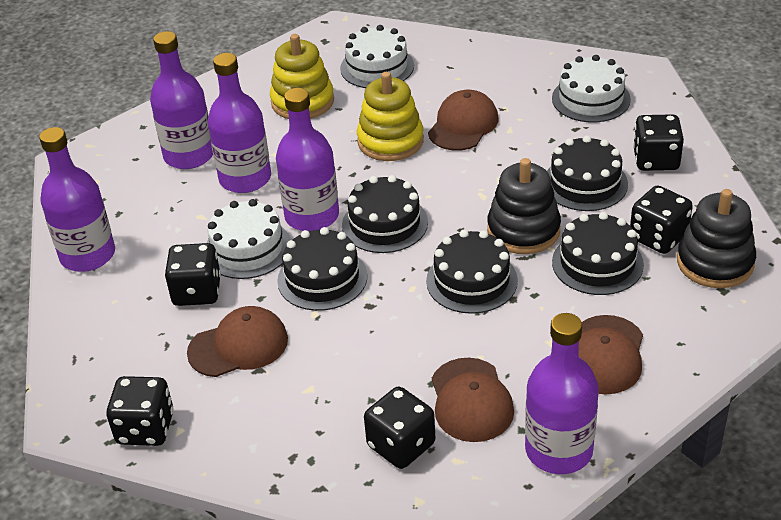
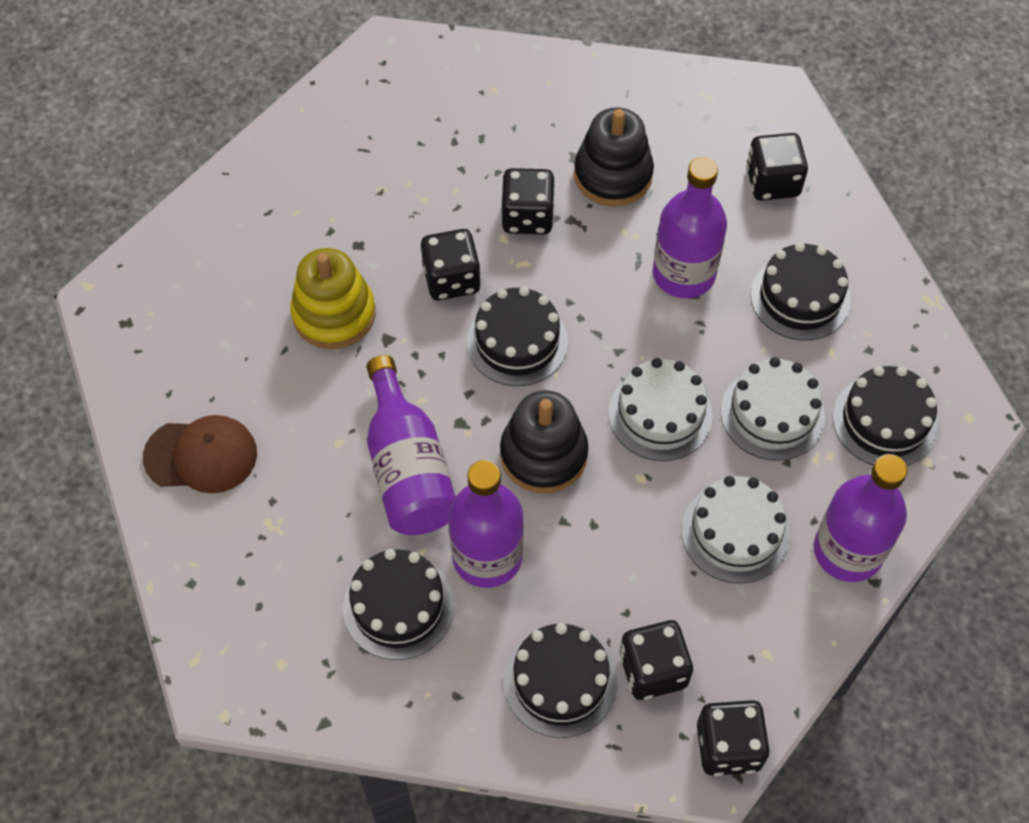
brown cap: [187,306,288,377] [428,90,498,151] [432,358,514,442] [578,315,643,395] = 4 -> [143,415,257,493] = 1
purple bottle: [39,127,115,272] [150,31,213,169] [208,53,271,193] [276,88,339,232] [525,313,599,474] = 5 -> [367,355,456,535] [448,460,524,588] [653,157,727,298] [814,454,907,582] = 4
yellow stacking toy: [270,34,334,119] [357,72,424,161] = 2 -> [290,248,375,349] = 1

